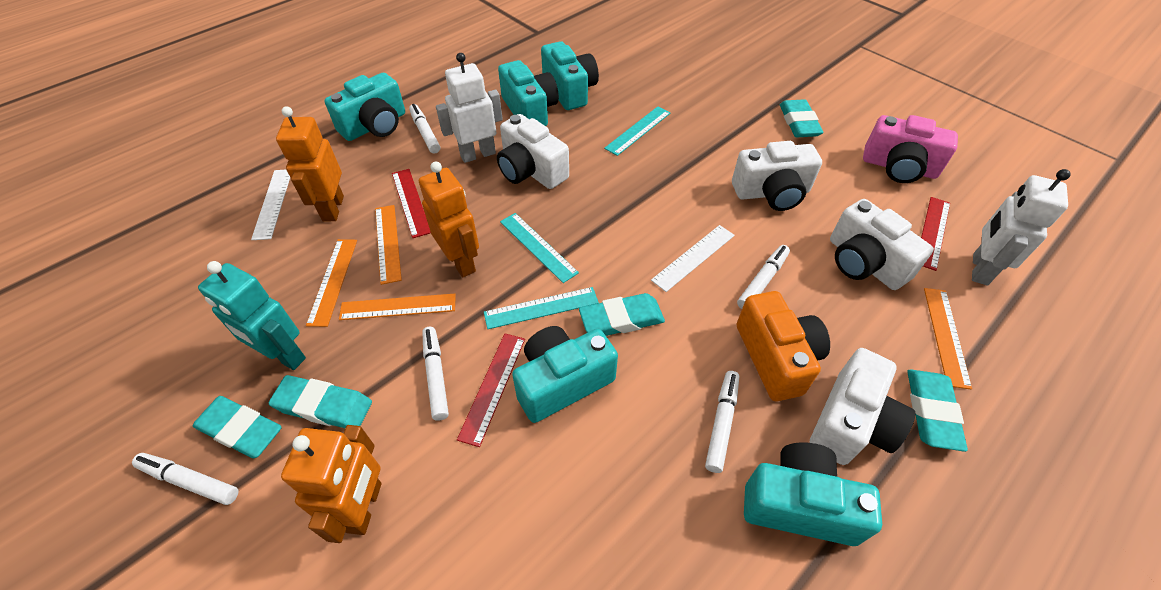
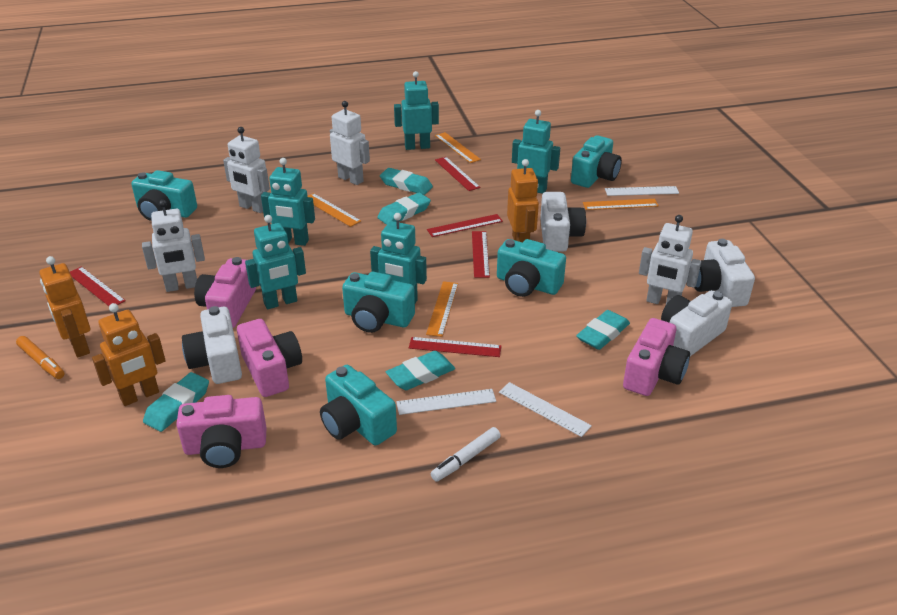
orange camera: [736,291,830,401] = 1 -> none = 0
orange marker: none = 0 -> [16,336,64,379] = 1
pink camera: [863,115,958,183] = 1 -> [176,395,266,468] [194,257,256,328] [237,319,302,397] [623,318,690,396] = 4
red ruler: [392,169,431,238] [457,333,525,447] [921,197,950,271] = 3 -> [70,266,126,306] [409,337,502,357] [427,214,503,237] [435,157,480,191] [472,231,490,278] = 5
turquoise robot: [198,261,306,370] = 1 -> [245,215,306,309] [261,158,315,246] [370,213,427,303] [394,71,439,150] [512,110,560,194] = 5
turquoise ruler: [484,287,599,329] [500,213,579,283] [604,106,670,156] = 3 -> none = 0
white marker: [132,453,239,505] [409,104,440,154] [422,327,449,421] [705,371,739,473] [737,245,790,309] = 5 -> [431,427,501,482] = 1
white robot: [436,53,503,163] [972,169,1071,285] = 2 -> [142,200,205,292] [223,127,270,213] [330,101,370,185] [639,215,701,304] = 4
white ruler: [251,170,290,240] [651,225,735,292] = 2 -> [396,389,496,415] [499,382,592,437] [605,186,679,196] = 3

